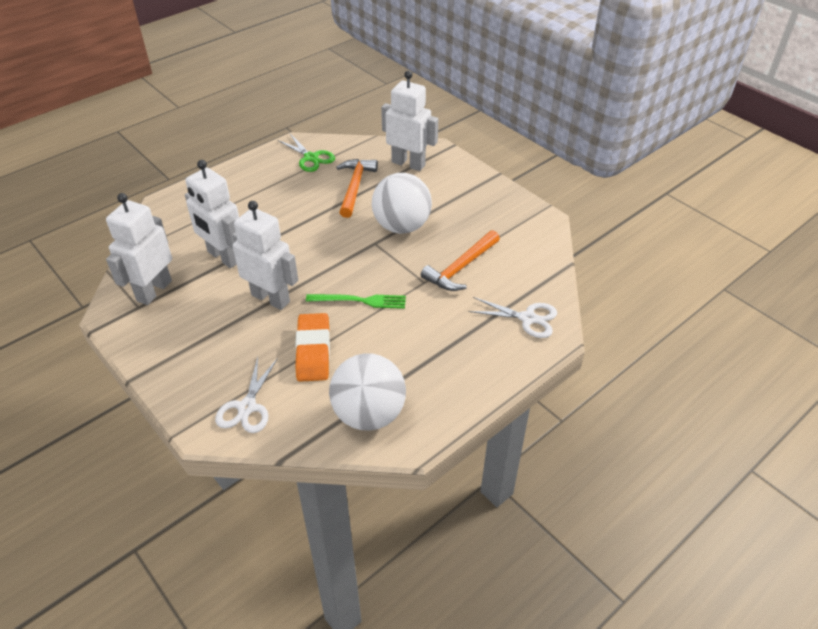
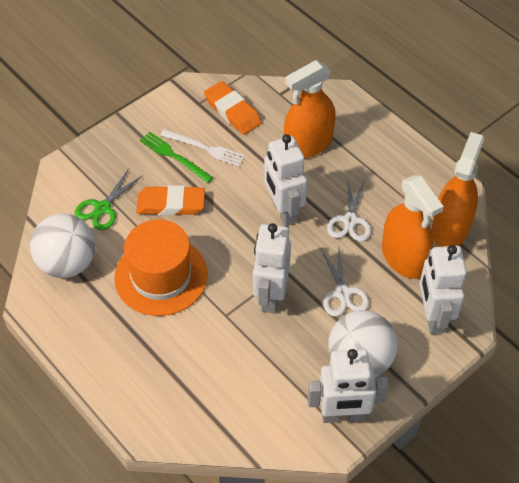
orange eraser: [295,313,330,382] = 1 -> [136,185,205,216] [204,81,262,135] = 2
orange hammer: [336,159,378,218] [421,230,500,291] = 2 -> none = 0
orange hat: none = 0 -> [114,219,208,316] = 1
orange spray bottle: none = 0 -> [284,60,336,158] [382,175,444,279] [432,132,484,247] = 3
white fork: none = 0 -> [160,129,245,167] = 1

